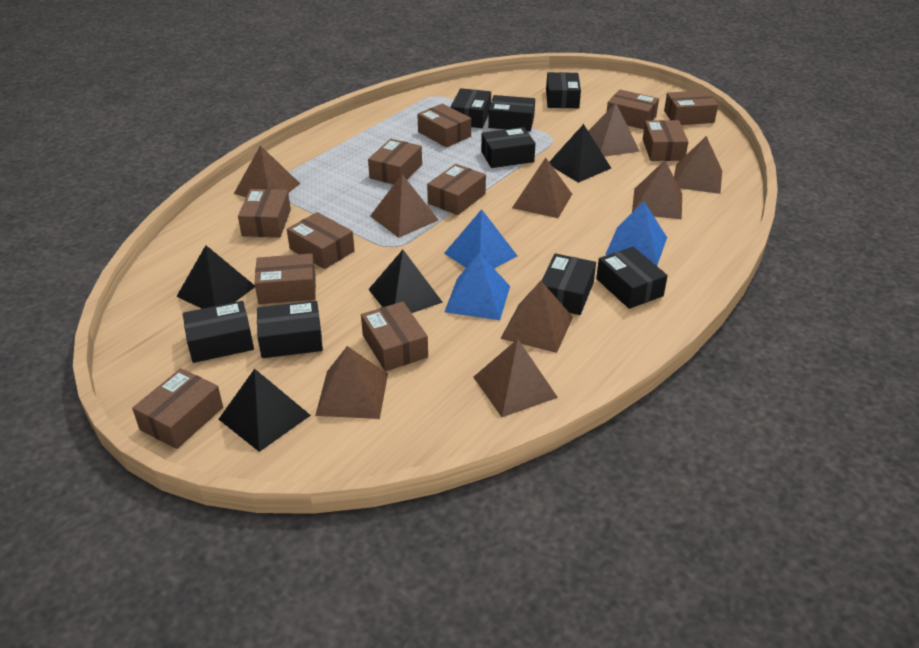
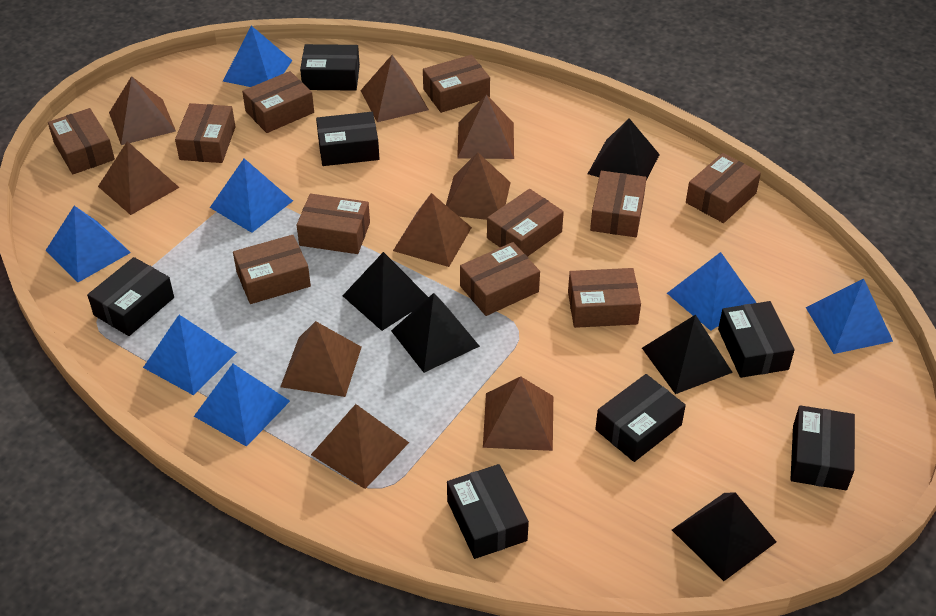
black box: [183,301,254,363] [257,301,323,358] [451,88,491,128] [481,127,536,168] [488,95,535,131] [542,253,596,315] [546,72,581,108] [596,247,668,309] = 8 -> [87,257,174,336] [300,44,360,91] [316,112,379,166] [447,464,529,559] [595,374,686,462] [718,301,795,378] [790,405,855,490] = 7
black pyramid: [176,245,255,309] [219,369,311,452] [368,250,443,313] [549,124,611,183] = 4 -> [343,252,428,331] [391,293,480,373] [588,119,660,181] [642,315,733,394] [672,492,776,581] = 5
blue pyramid: [444,209,517,269] [445,252,510,320] [605,201,667,266] = 3 -> [45,206,131,282] [143,315,237,395] [194,364,290,447] [210,158,293,233] [223,26,293,87] [667,252,757,331] [806,278,893,354] = 7

